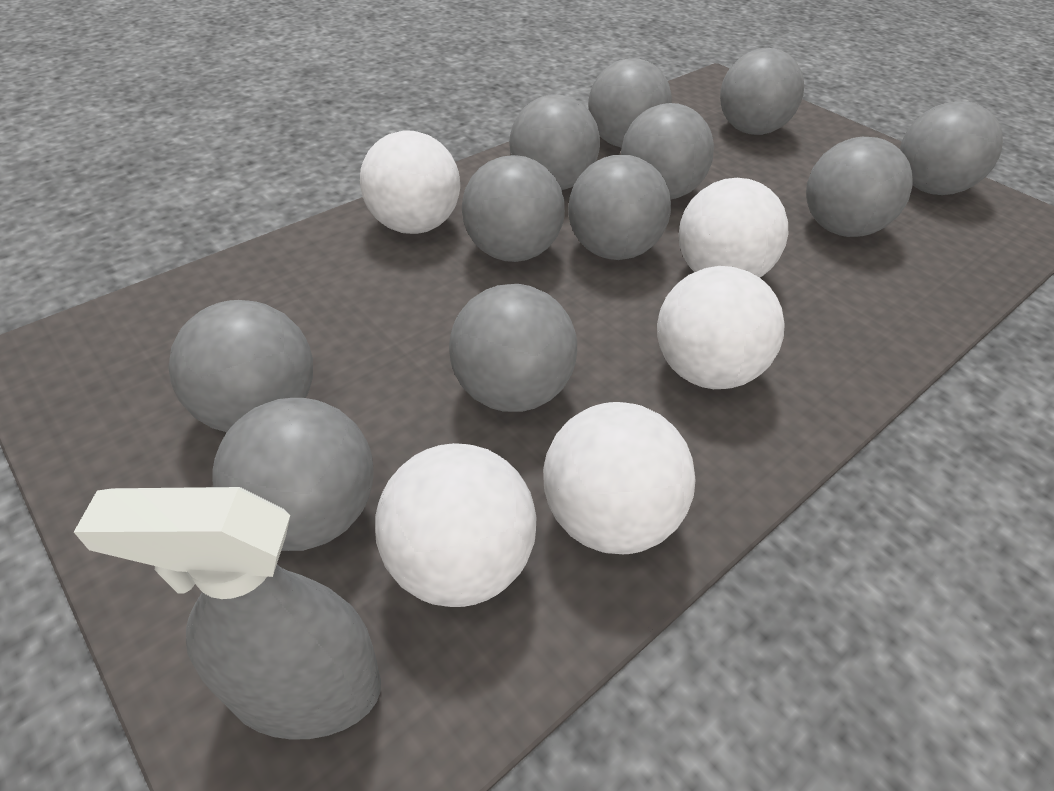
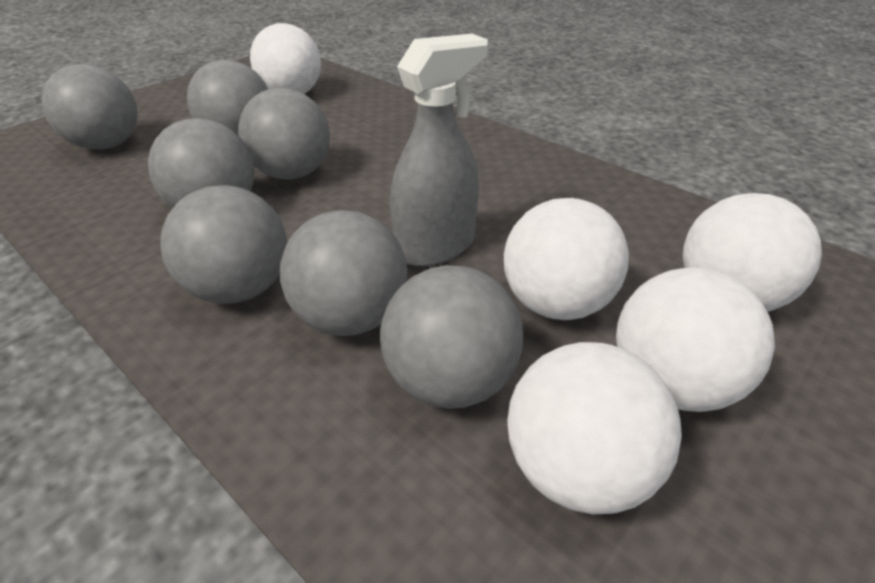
grey ball: [169,300,313,432] [212,398,373,551] [449,284,577,412] [462,155,565,262] [509,94,600,190] [568,155,671,260] [588,58,672,148] [621,103,714,200] [720,48,804,135] [806,137,913,237] [900,101,1003,195] = 11 -> [41,64,138,149] [148,118,254,208] [161,185,287,304] [187,60,268,136] [238,88,330,180] [280,210,407,336] [380,265,523,409] = 7

